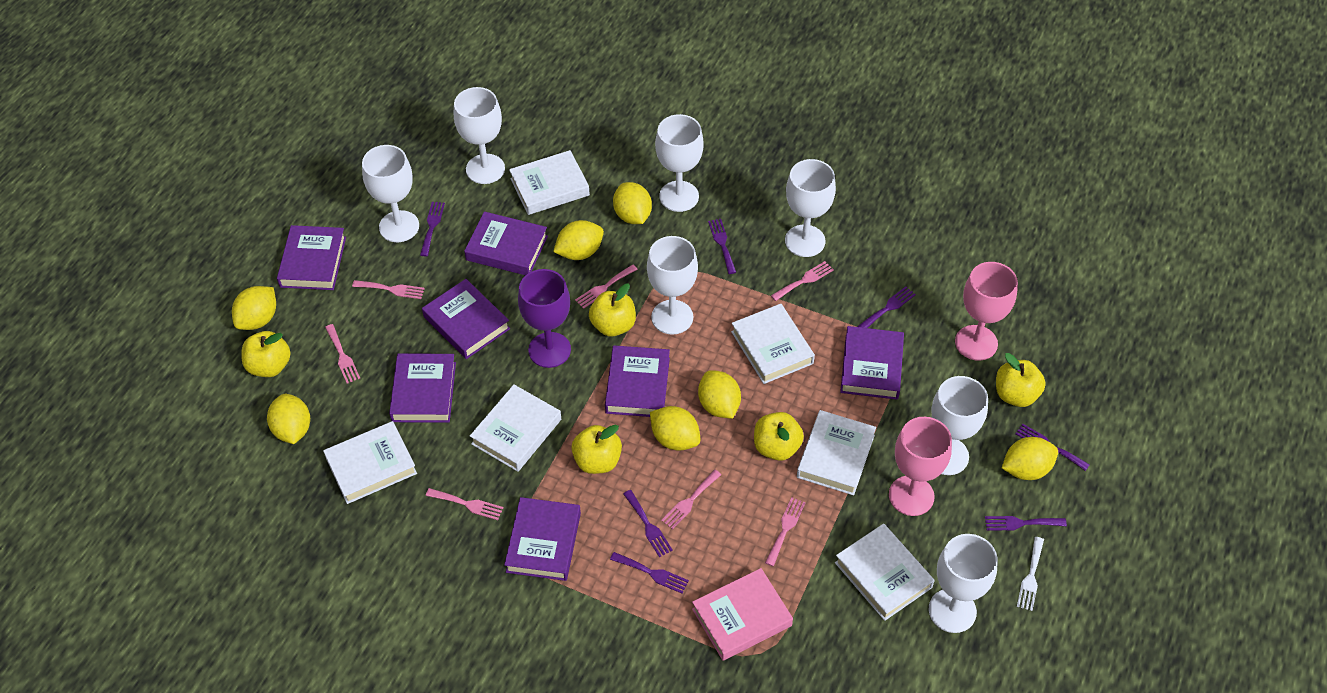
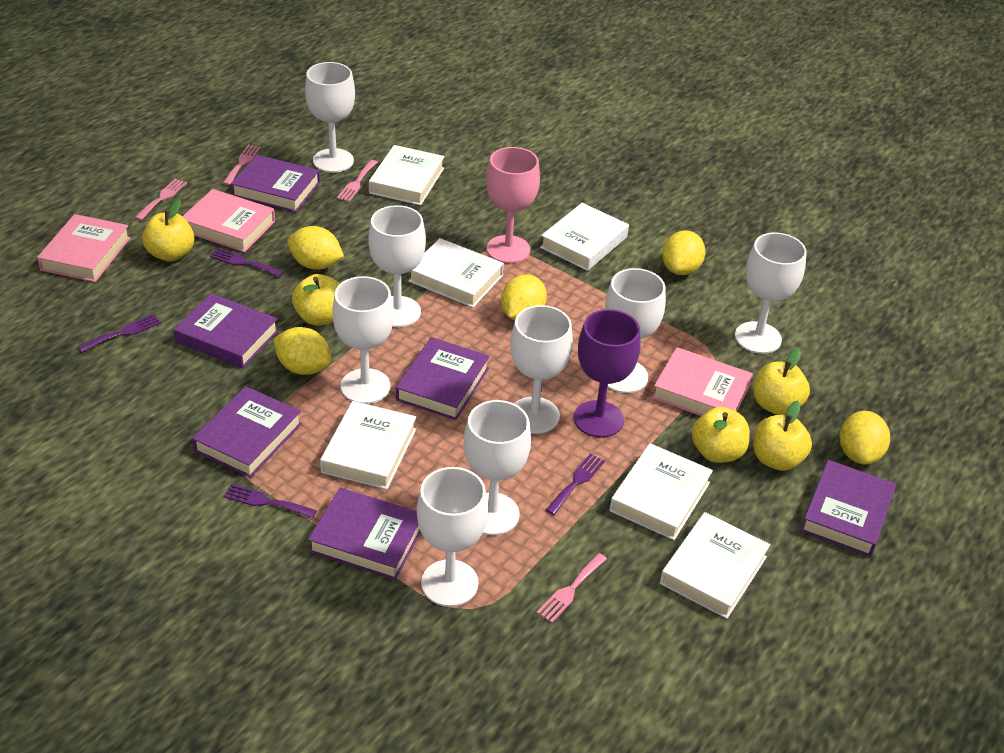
pink book: [692,568,793,661] = 1 -> [37,214,131,282] [183,189,275,252] [652,347,753,416] = 3
pink fork: [325,324,360,383] [352,280,425,299] [426,488,503,520] [575,265,638,309] [661,470,721,529] [765,497,806,566] [771,261,834,301] = 7 -> [135,179,187,221] [223,145,261,185] [337,160,378,202] [537,553,607,623] = 4
pink goblet: [889,417,952,516] [955,262,1018,361] = 2 -> [486,147,540,263] = 1
purple book: [277,225,346,290] [389,353,456,423] [422,279,510,359] [464,211,548,275] [504,497,581,581] [605,345,670,417] [840,326,904,400] = 7 -> [173,293,279,368] [192,386,302,478] [231,155,320,212] [308,488,421,580] [396,337,490,420] [801,460,896,557] = 6
purple fork: [420,202,445,257] [610,552,689,593] [624,490,673,557] [708,219,736,274] [857,286,916,328] [985,516,1067,530] [1015,424,1090,471] = 7 -> [78,314,161,352] [210,248,284,277] [224,484,317,518] [546,453,605,515] = 4
white fork: [1017,537,1044,611] = 1 -> none = 0
white goblet: [362,145,419,242] [454,87,505,184] [647,236,698,335] [655,114,704,212] [785,159,836,257] [929,534,998,633] [931,376,988,475] = 7 -> [305,62,355,173] [332,276,394,404] [368,205,426,327] [417,467,488,607] [464,400,531,535] [510,305,573,434] [605,268,666,393] [735,232,807,354] = 8
yellow lemon: [232,286,276,330] [267,394,310,444] [553,220,604,260] [613,182,652,224] [650,406,700,451] [698,370,741,419] [1002,437,1058,480] = 7 -> [273,327,332,375] [287,226,344,270] [501,275,547,320] [662,230,705,275] [840,411,890,465] = 5

